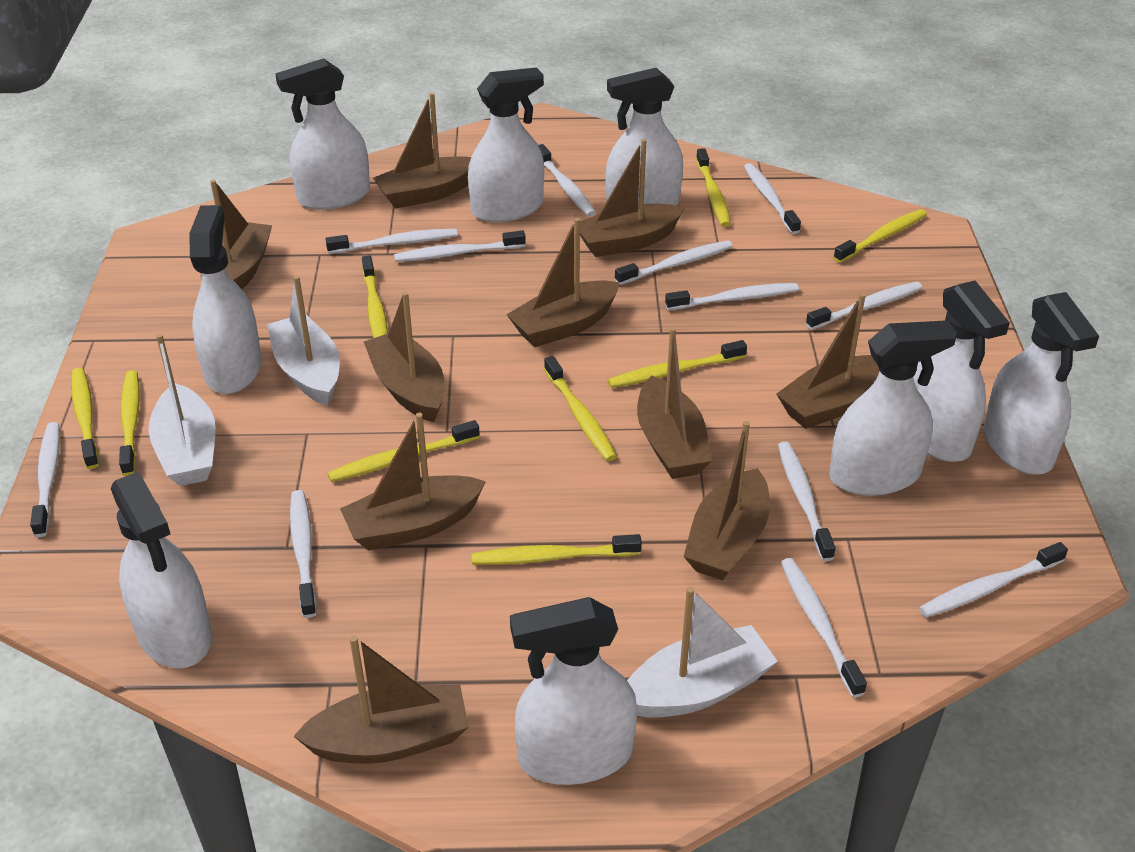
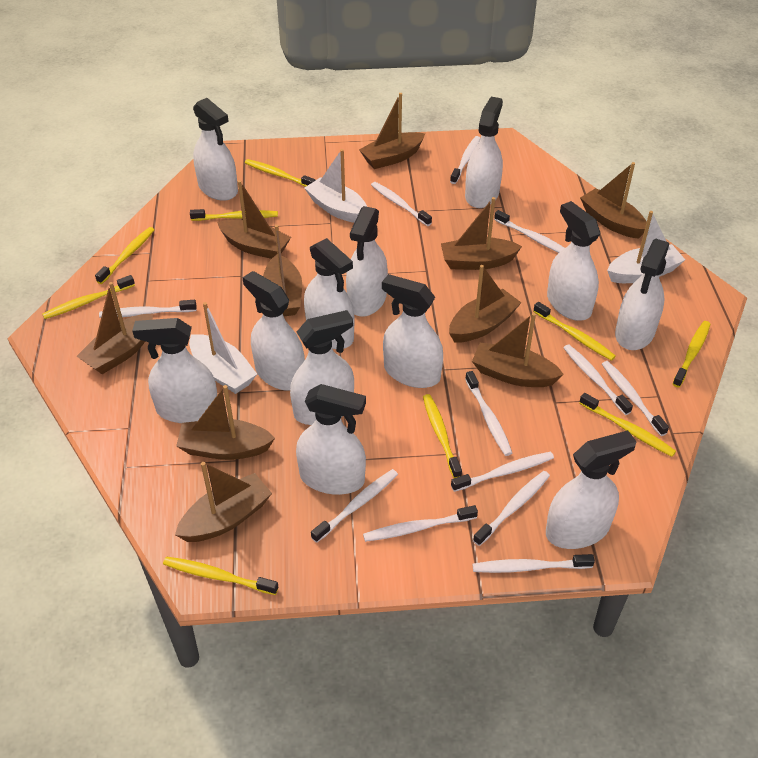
white spray bottle: [111,471,212,669] [189,205,262,394] [275,58,370,210] [468,67,544,222] [510,597,637,785] [606,68,683,205] [829,320,957,496] [914,281,1010,462] [984,292,1099,475] = 9 -> [132,318,217,423] [193,98,238,201] [242,271,305,391] [290,310,354,425] [296,384,366,495] [304,238,354,349] [346,206,388,317] [382,274,443,388] [465,97,503,208] [546,430,637,549] [547,201,600,321] [615,239,669,350] = 12

